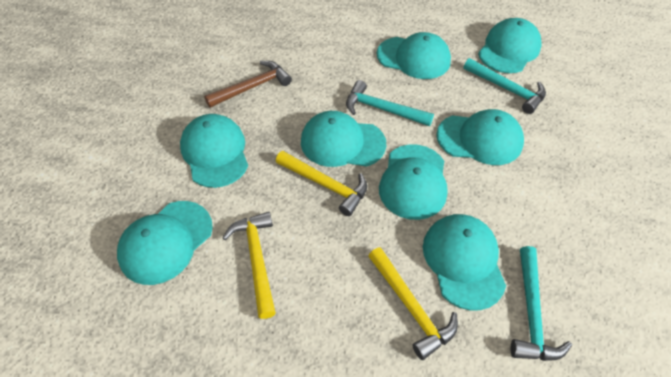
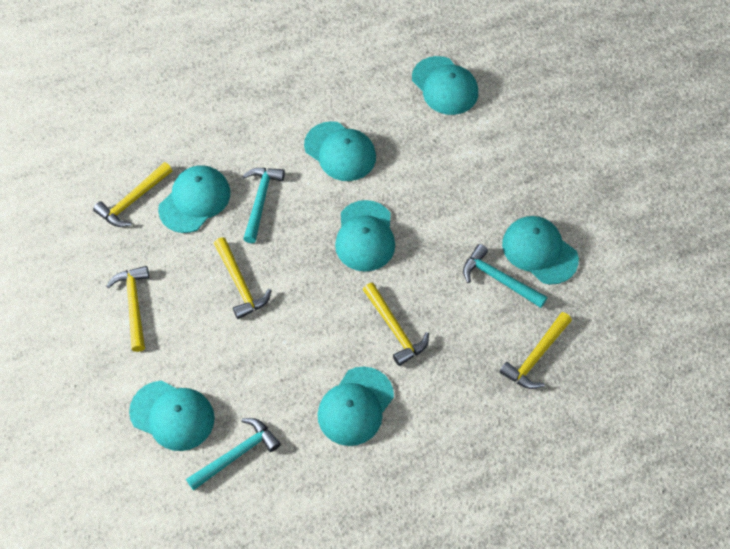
brown hammer: [204,61,292,108] = 1 -> none = 0
turquoise cap: [117,201,213,285] [180,114,248,188] [301,111,386,167] [377,32,451,79] [379,144,448,220] [423,214,506,310] [436,109,524,165] [478,18,542,73] = 8 -> [129,380,215,451] [158,165,231,233] [304,121,376,181] [318,367,394,446] [335,200,395,272] [412,56,478,115] [502,216,579,284] = 7
yellow hammer: [222,212,276,319] [276,151,367,216] [368,247,458,360] = 3 -> [93,162,173,227] [106,266,149,352] [214,237,271,319] [363,283,429,366] [499,312,572,389] = 5

